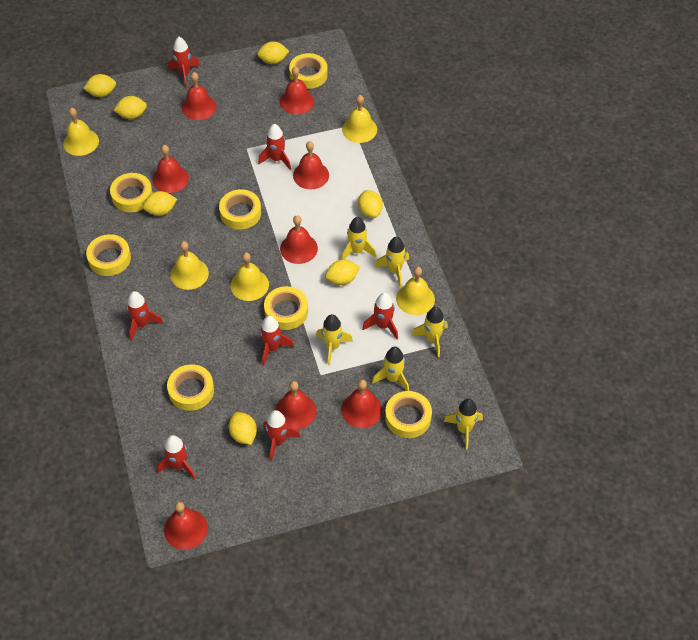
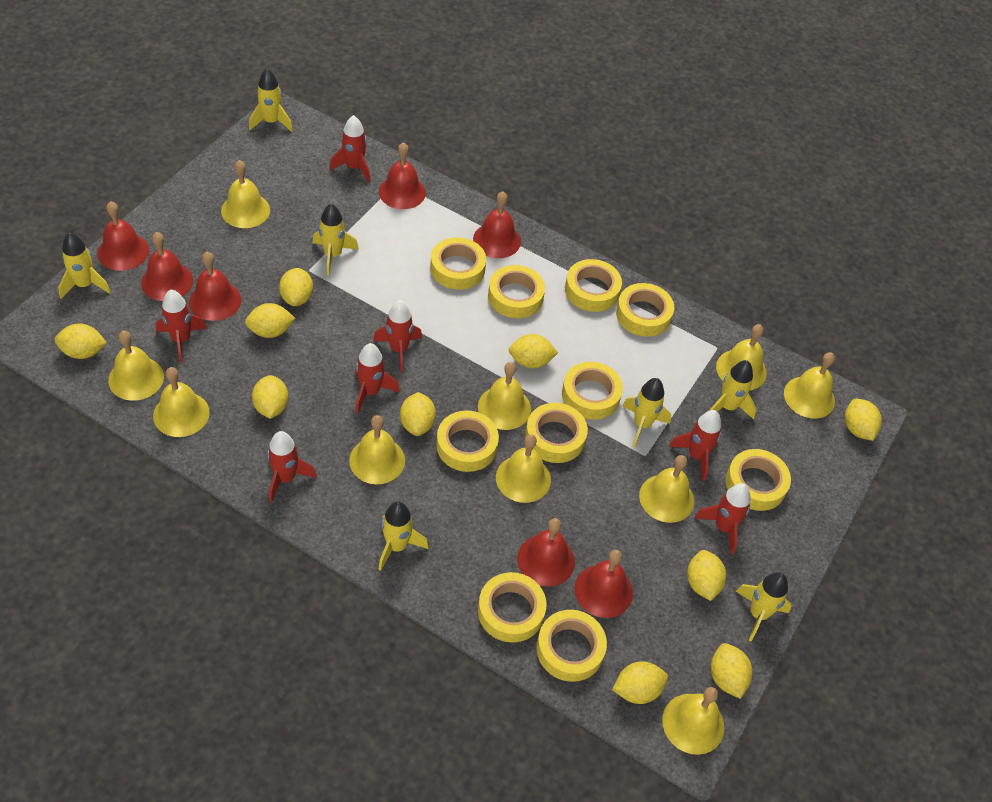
red bell: [153,145,189,193] [164,502,208,550] [182,72,216,120] [276,381,316,430] [280,66,314,115] [280,215,318,264] [293,141,329,189] [341,380,382,428] = 8 -> [97,201,149,271] [141,232,193,301] [189,252,241,321] [379,142,426,209] [473,192,521,258] [517,518,575,587] [575,550,633,618] = 7
yellow bell: [63,107,99,156] [170,241,209,290] [231,252,269,301] [342,95,377,143] [396,267,435,315] = 5 -> [108,331,164,401] [153,367,210,437] [221,160,270,228] [349,415,405,484] [478,362,531,430] [496,434,551,503] [639,455,694,523] [662,687,724,755] [716,324,767,390] [784,352,835,418] = 10
yellow lemon: [83,74,116,97] [113,96,147,119] [143,191,177,216] [229,412,257,445] [257,41,289,64] [325,259,360,285] [358,190,383,218] = 7 -> [55,323,107,359] [245,303,295,338] [252,375,289,419] [279,268,313,306] [400,392,436,436] [509,334,558,368] [612,661,668,704] [687,550,726,601] [711,643,752,699] [845,399,882,441] = 10
yellow rocket: [316,314,353,365] [341,217,377,260] [372,346,409,391] [375,237,409,287] [412,307,448,357] [444,399,483,450] = 6 -> [58,233,111,299] [249,69,293,132] [313,204,359,275] [378,502,428,571] [622,378,671,447] [709,360,757,420] [736,572,791,641] = 7
yellow tape: [86,234,131,276] [110,173,153,212] [167,364,214,411] [219,189,261,230] [264,286,308,330] [289,53,328,89] [385,391,432,438] = 7 -> [430,237,486,290] [436,411,499,472] [478,572,547,643] [488,265,545,318] [525,403,588,463] [536,610,607,682] [562,362,623,420] [565,259,622,312] [616,283,674,337] [726,449,791,511] = 10

